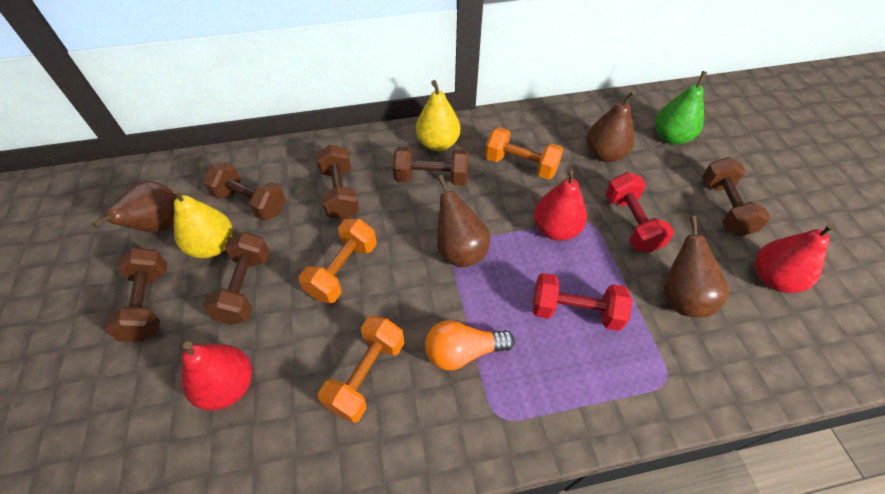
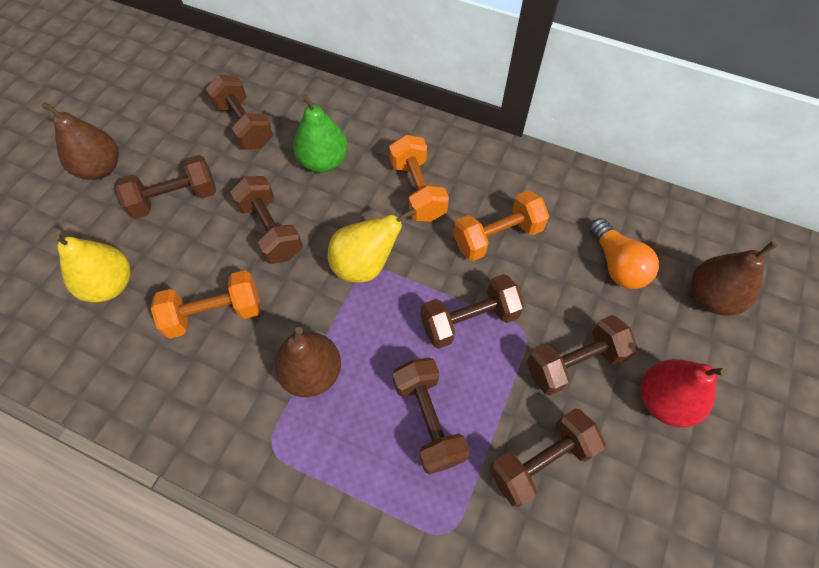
brown dumbbell: [104,247,167,342] [202,232,270,325] [203,162,286,221] [316,144,360,220] [393,146,469,185] [702,157,770,237] = 6 -> [116,155,216,219] [206,74,273,150] [230,176,303,264] [393,358,470,474] [420,274,525,349] [490,408,606,507] [527,315,638,396] = 7
brown pear: [92,181,177,232] [437,175,490,267] [586,91,636,162] [663,216,729,318] = 4 -> [42,102,119,180] [274,327,341,397] [691,241,778,316] = 3
red dumbbell: [533,273,632,331] [605,172,674,253] = 2 -> none = 0
red pear: [181,341,252,410] [534,167,587,241] [755,223,836,293] = 3 -> [641,359,728,428] = 1

